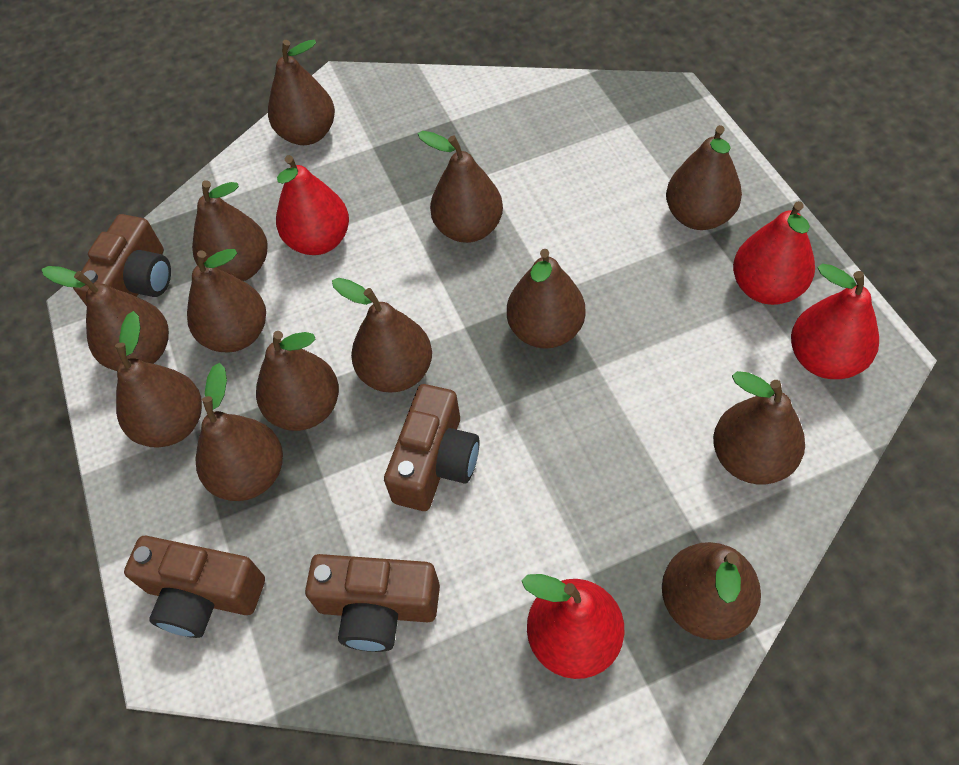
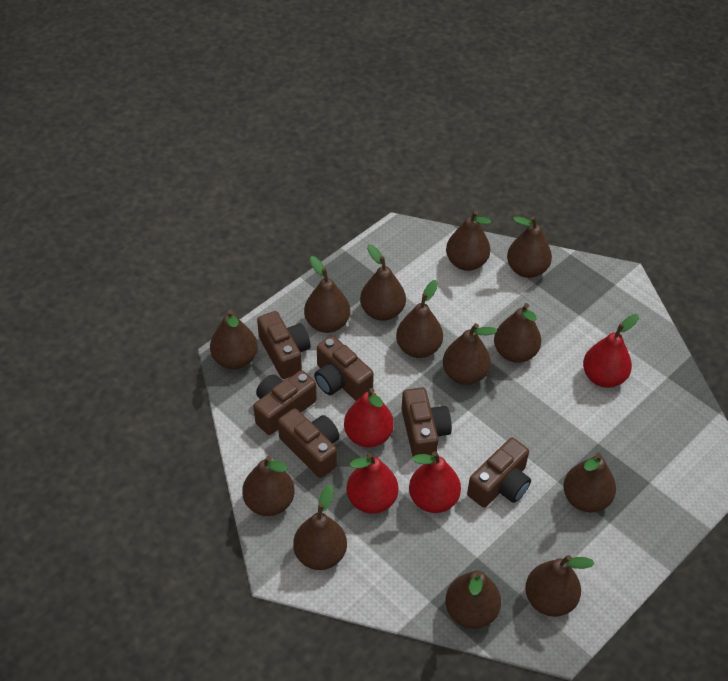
brown camera: [73,214,171,306] [124,536,265,638] [305,554,440,652] [384,384,480,511] = 4 -> [254,370,317,435] [257,311,311,379] [278,408,339,478] [314,336,374,401] [401,387,452,456] [467,438,531,508] = 6

